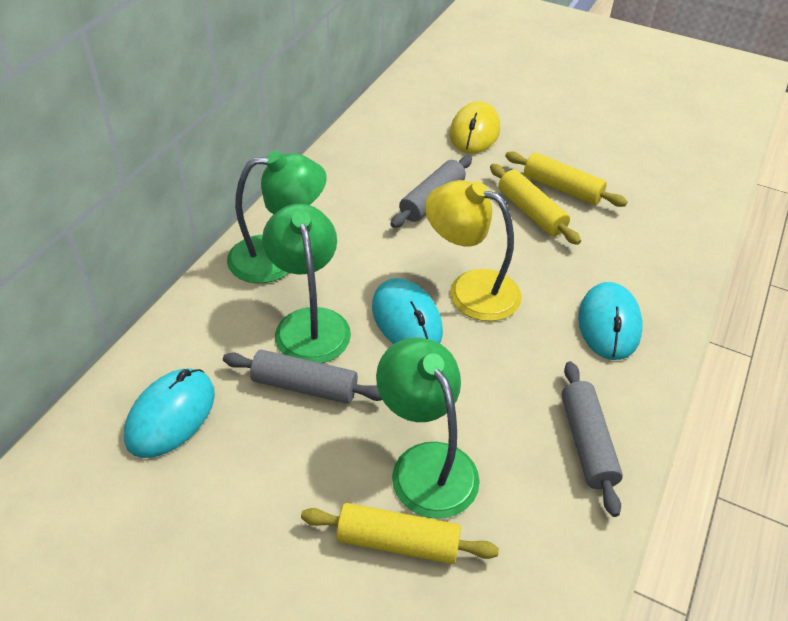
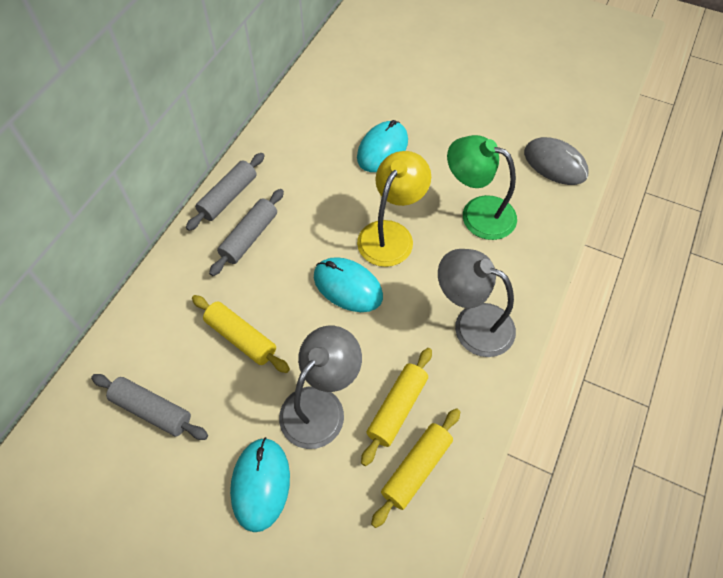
green lamp: [227,151,327,283] [262,204,351,363] [376,338,480,519] = 3 -> [447,135,517,240] = 1
grey lamp: none = 0 -> [279,326,362,449] [438,249,516,357] = 2
grey mouse: none = 0 -> [524,137,589,185] = 1
yellow mouse: [450,101,500,153] = 1 -> none = 0

